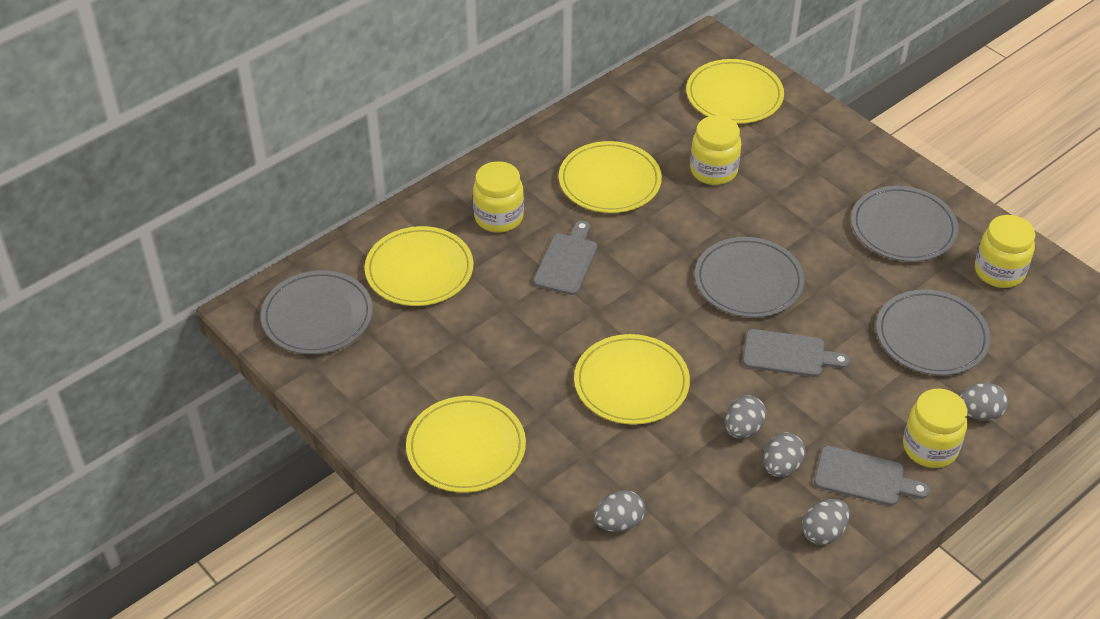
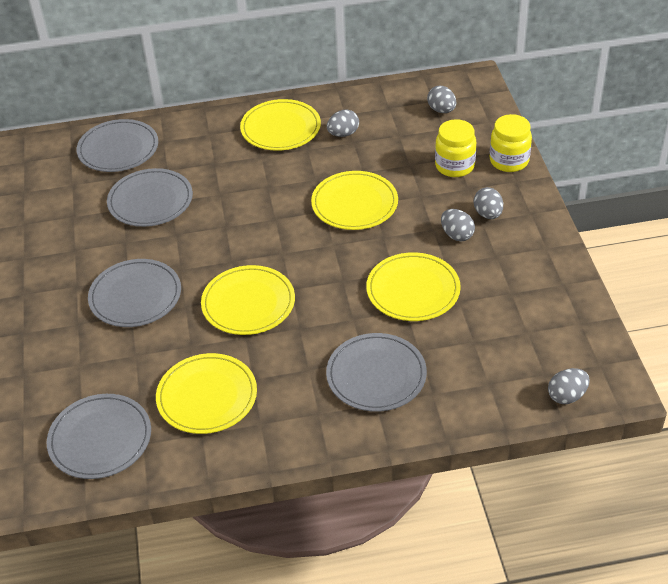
grey cutting board: [533,220,597,295] [743,329,850,377] [814,446,930,506] = 3 -> none = 0
grey plate: [261,270,373,354] [695,237,805,318] [851,186,959,262] [876,289,991,375] = 4 -> [46,394,151,479] [77,119,158,172] [88,259,181,327] [107,168,193,227] [326,333,427,412] = 5
yellow jar: [473,161,524,233] [690,115,741,185] [903,388,968,468] [975,215,1035,288] = 4 -> [435,119,476,177] [490,114,532,172] = 2

